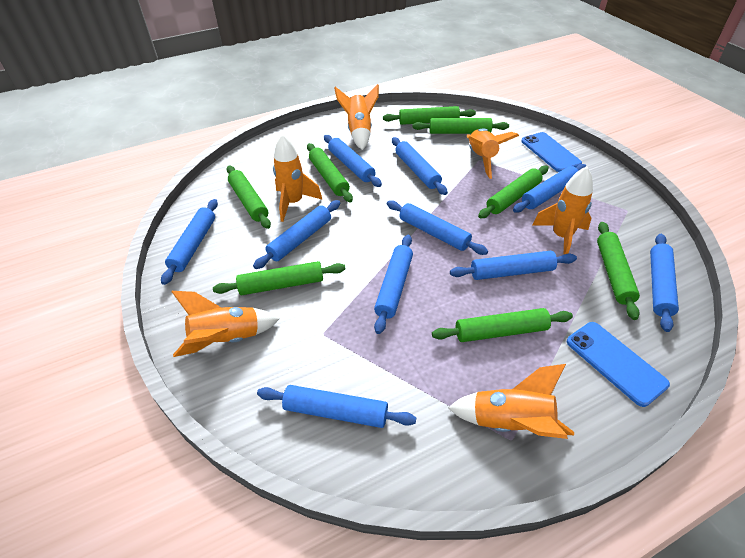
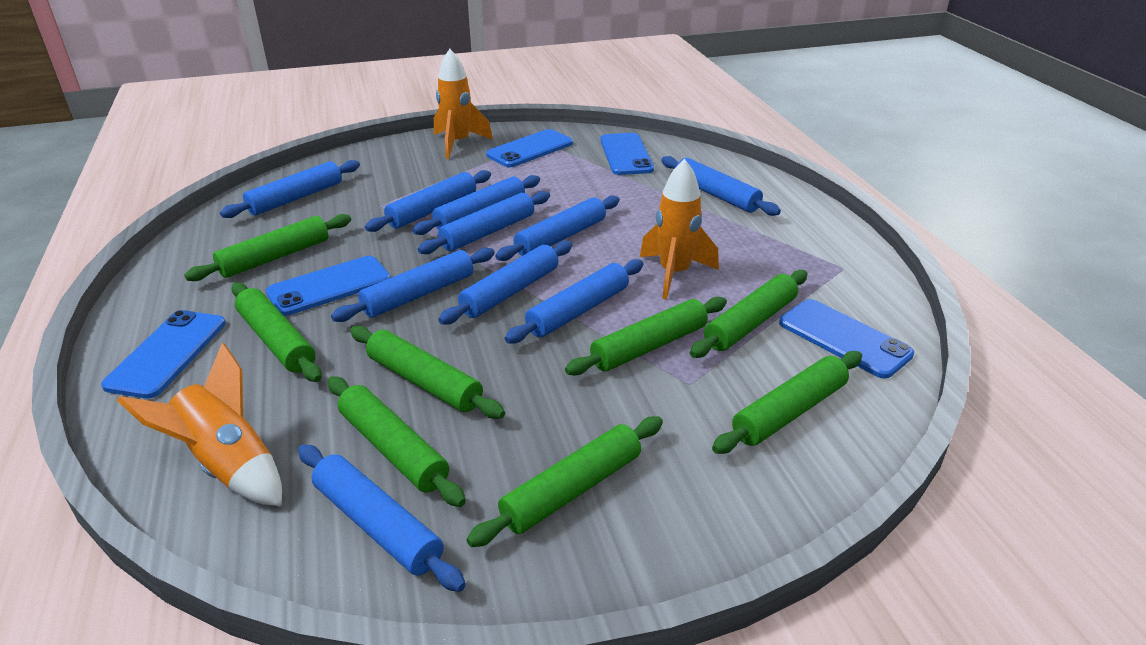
blue phone: [521,132,582,172] [567,322,670,407] = 2 -> [101,310,226,398] [266,256,390,316] [486,129,573,167] [600,133,654,175] [779,299,914,379] = 5
orange rocket: [171,291,279,357] [273,134,323,222] [334,84,379,150] [448,364,574,439] [466,128,519,179] [532,166,593,254] = 6 -> [117,343,282,506] [434,49,493,159] [640,159,719,300] = 3

